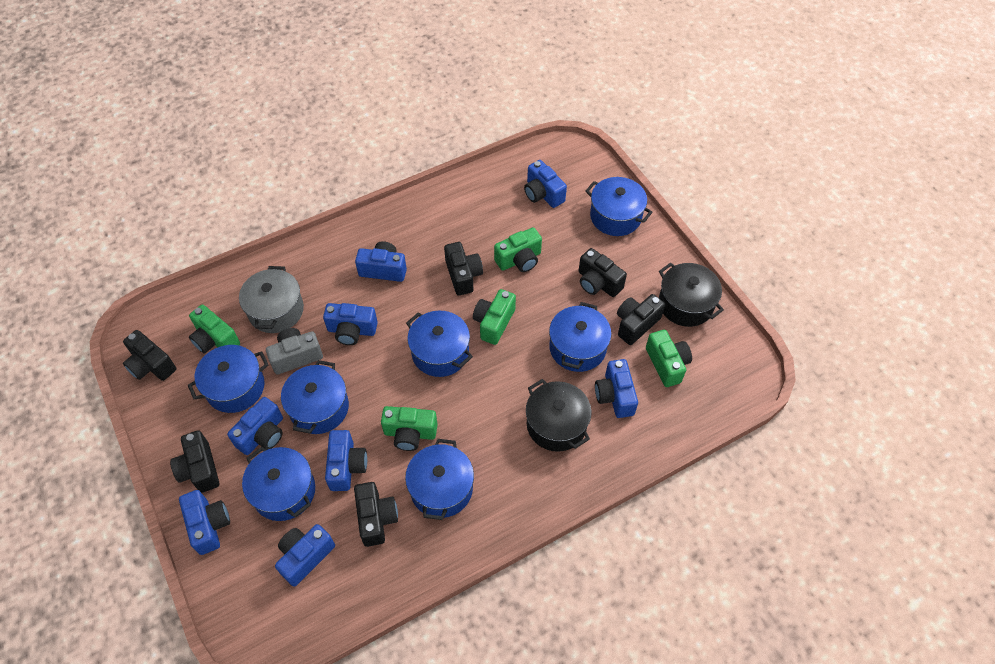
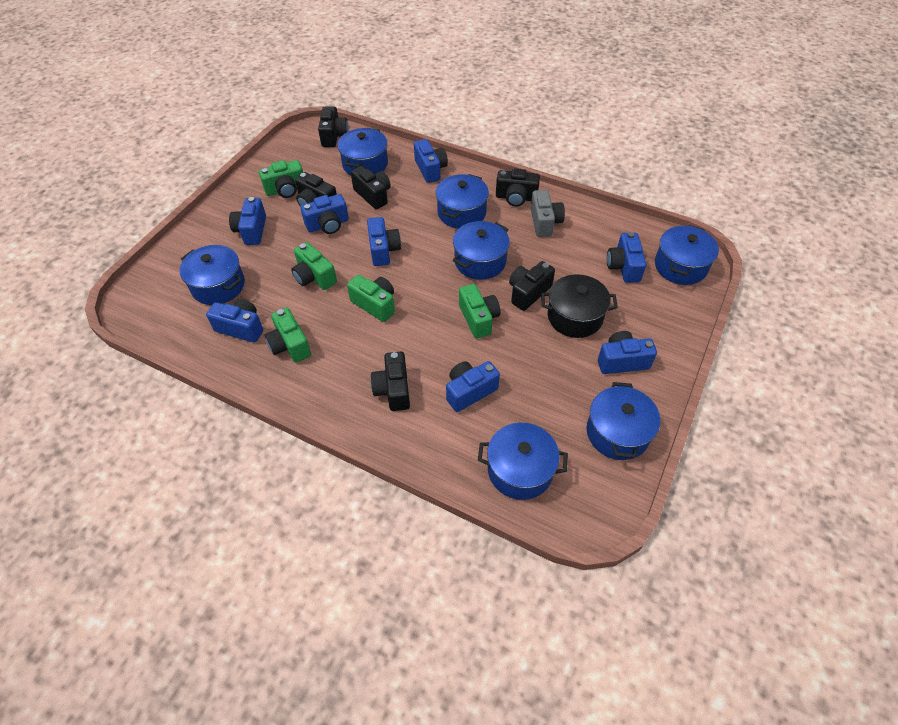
black pot: [526,379,591,452] [659,263,724,327] = 2 -> [541,274,618,338] = 1
grey pot: [239,266,304,333] = 1 -> none = 0

